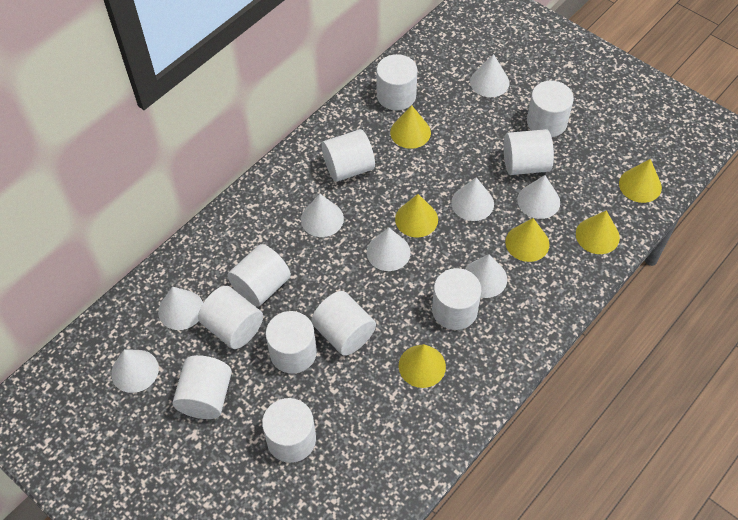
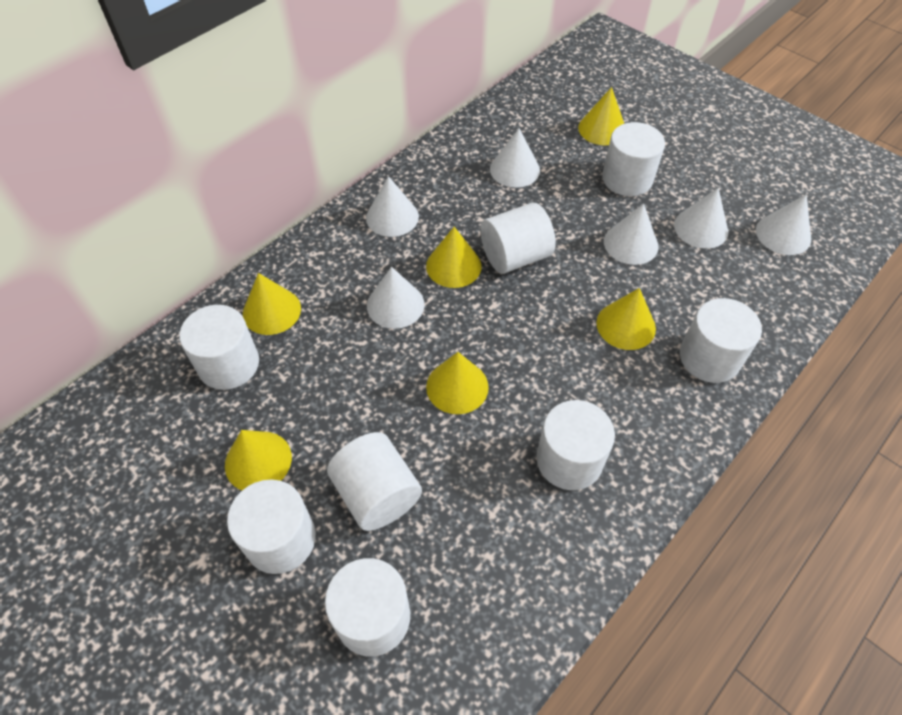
white cone: [111,349,159,393] [158,287,203,330] [301,194,344,237] [367,228,411,271] [451,177,494,221] [465,254,507,298] [470,54,509,97] [517,175,560,219] = 8 -> [366,176,419,237] [367,267,425,329] [490,128,540,187] [604,204,659,265] [674,188,728,249] [756,194,811,255] = 6
white cylinder: [173,355,232,419] [198,286,263,349] [228,244,291,307] [262,398,316,463] [266,311,317,374] [311,291,376,356] [322,129,375,182] [376,54,417,111] [432,268,481,330] [504,129,554,175] [527,81,574,137] = 11 -> [179,305,259,390] [227,479,316,574] [325,558,410,657] [327,432,422,531] [480,202,556,274] [536,400,615,490] [602,122,665,196] [680,298,762,383] = 8

